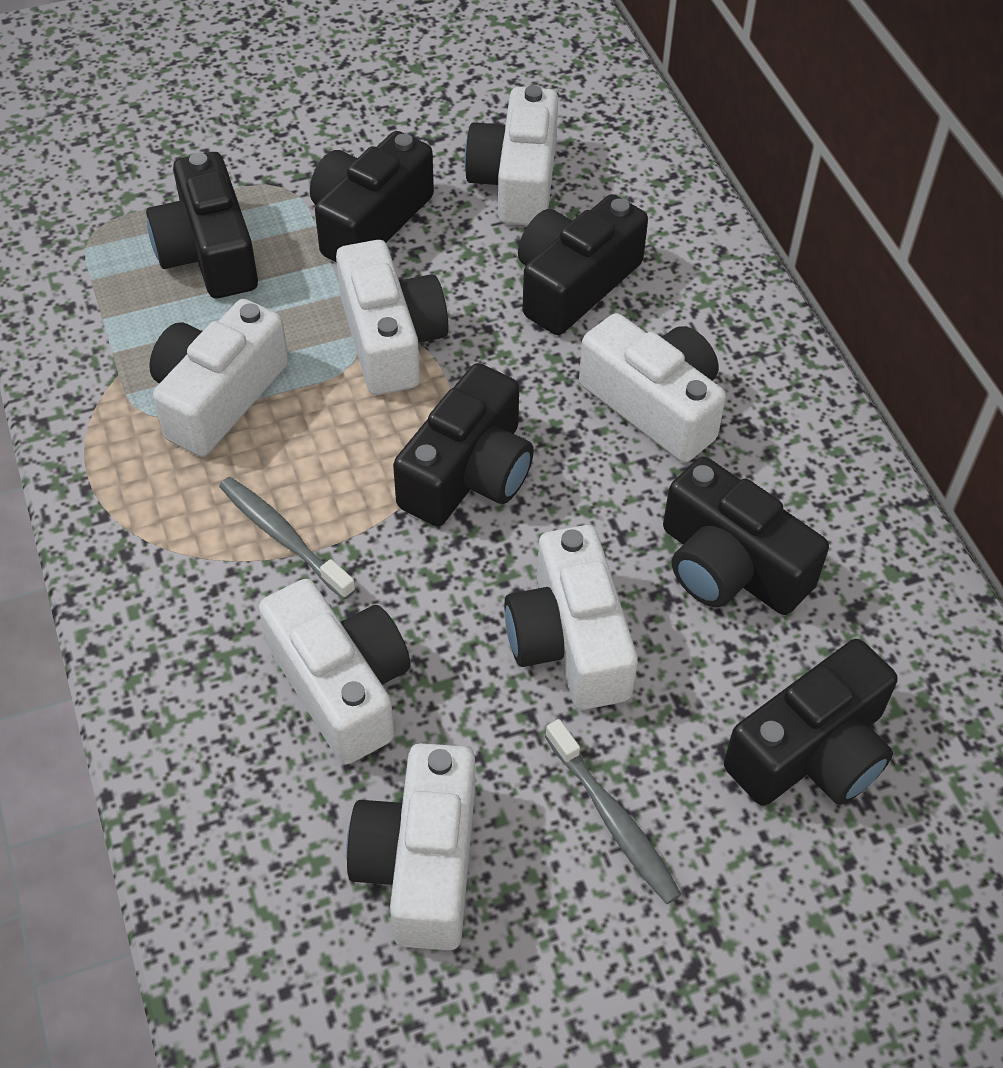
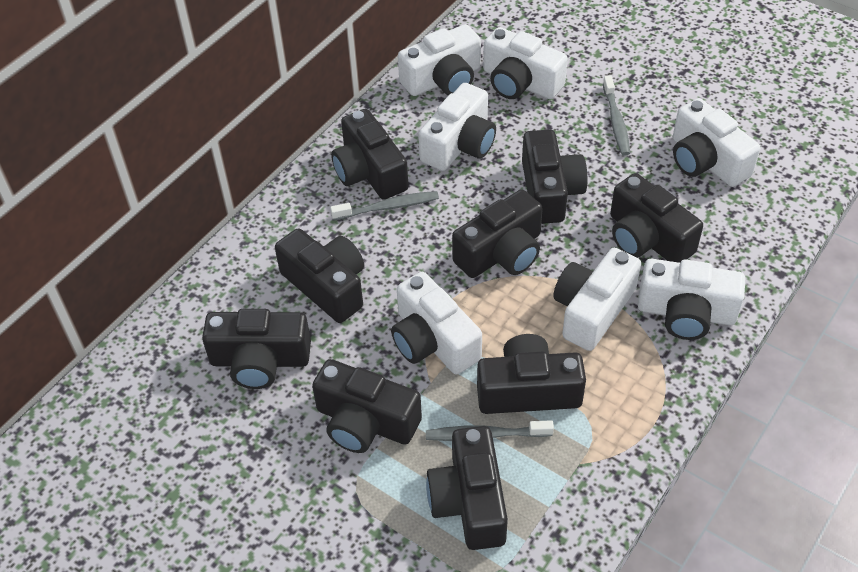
black camera: [146,152,258,298] [310,131,434,262] [393,363,534,526] [518,194,648,335] [663,456,829,615] [724,639,898,806] = 6 -> [202,309,311,389] [275,228,364,323] [312,359,422,453] [331,109,408,200] [426,426,508,550] [452,190,543,278] [477,334,586,414] [522,130,587,224] [610,173,703,263] = 9
grey toothbrush: [219,477,356,600] [545,719,682,904] = 2 -> [330,191,439,220] [426,420,554,441] [603,75,630,156] = 3

